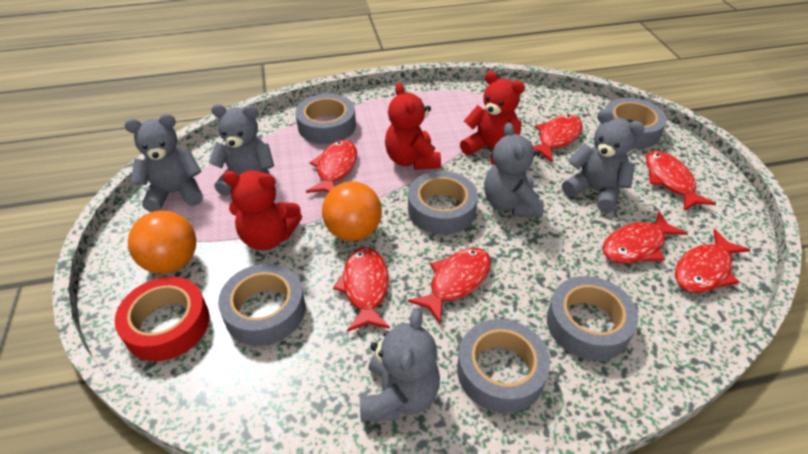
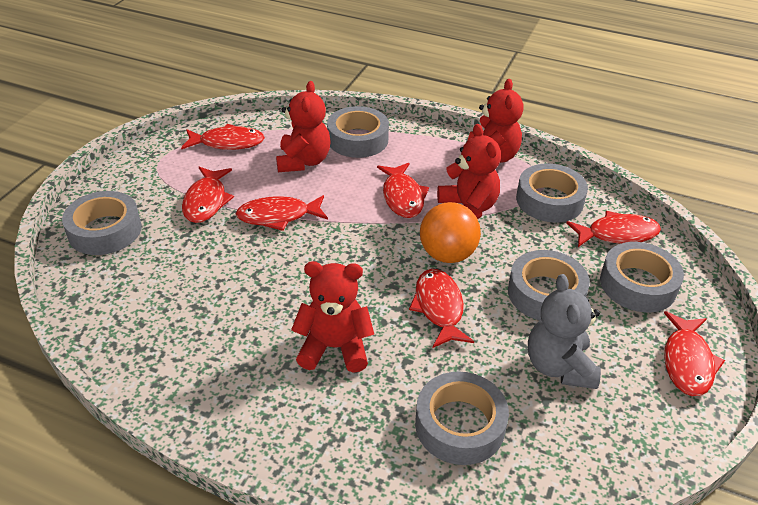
grey teddy bear: [124,114,203,212] [209,104,274,196] [360,309,440,421] [484,122,544,218] [562,109,645,213] = 5 -> [528,274,601,389] = 1
orange ball: [128,211,196,274] [322,181,382,241] = 2 -> [420,202,481,263] = 1
red tape: [114,277,209,361] = 1 -> none = 0
red teddy bear: [222,170,302,250] [385,83,441,170] [460,71,525,165] = 3 -> [276,81,330,172] [291,261,374,373] [437,124,501,219] [468,79,523,163] = 4

